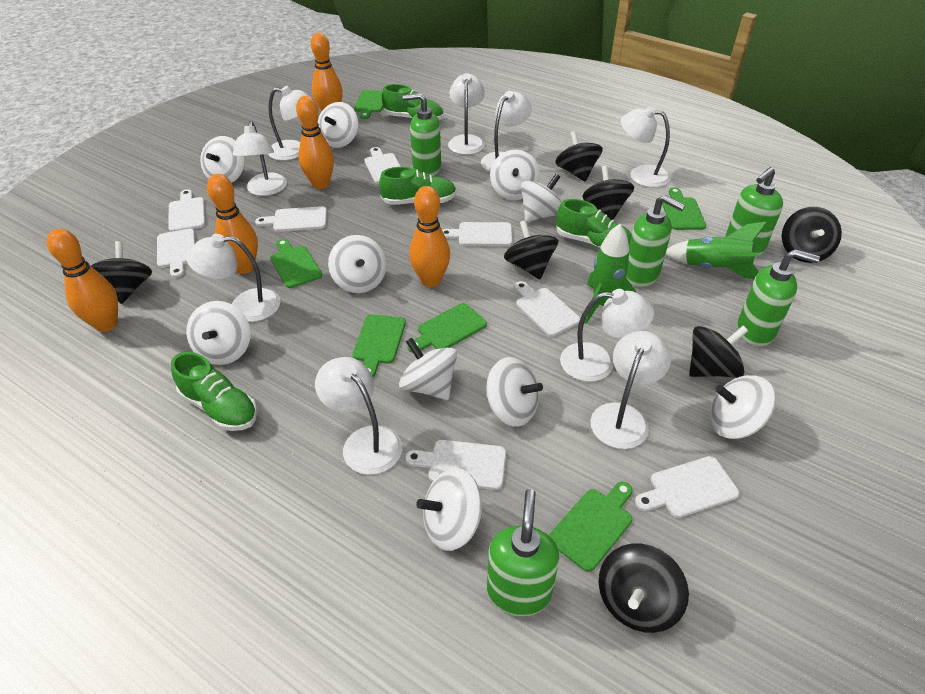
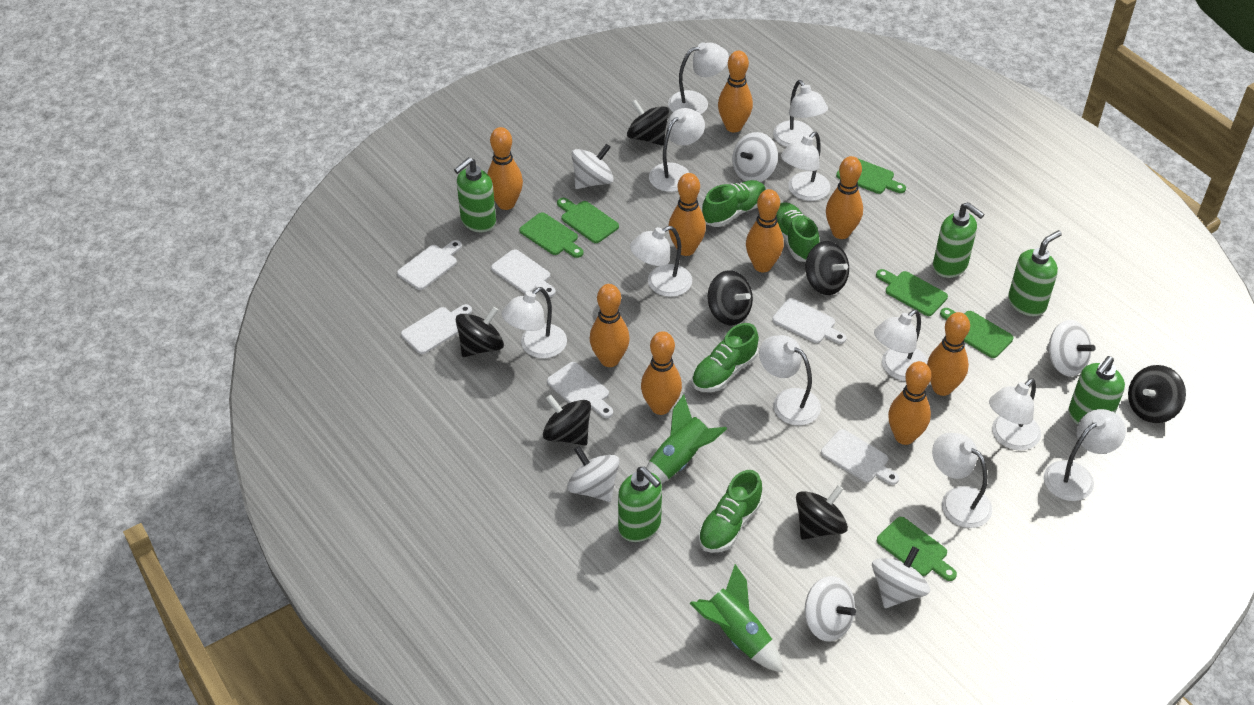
orange bowling pin: [47,229,118,332] [207,174,258,274] [296,96,334,189] [311,33,343,112] [409,186,450,287] = 5 -> [487,127,523,210] [590,284,630,367] [641,331,682,415] [669,173,706,256] [718,51,753,132] [746,189,784,272] [826,156,863,239] [888,361,931,445] [927,312,970,396] = 9
white cutting board: [157,229,195,278] [168,189,205,232] [255,206,327,232] [365,147,401,184] [405,440,506,490] [442,222,512,246] [514,281,581,337] [635,456,739,518] = 8 -> [397,240,462,290] [401,304,472,354] [491,249,556,297] [547,362,613,418] [772,298,846,344] [821,429,899,485] = 6
white lamp: [186,234,280,322] [233,121,287,196] [268,86,314,161] [315,357,402,475] [448,73,485,155] [481,91,532,172] [560,289,654,382] [590,331,671,449] [621,106,670,187] = 9 -> [502,287,567,358] [630,226,692,297] [649,108,705,192] [668,42,729,114] [759,335,821,426] [773,80,828,147] [781,132,830,201] [874,310,928,381] [932,433,992,528] [989,378,1041,451] [1044,409,1126,501] = 11
white spinning top: [186,301,251,365] [200,136,245,183] [318,102,358,148] [328,235,387,293] [399,338,457,400] [416,468,484,551] [486,357,543,427] [490,150,540,200] [521,174,562,222] [709,375,776,439] = 10 -> [567,446,620,502] [572,144,614,189] [732,132,778,182] [805,576,856,642] [872,546,930,608] [1046,320,1095,376] = 6

